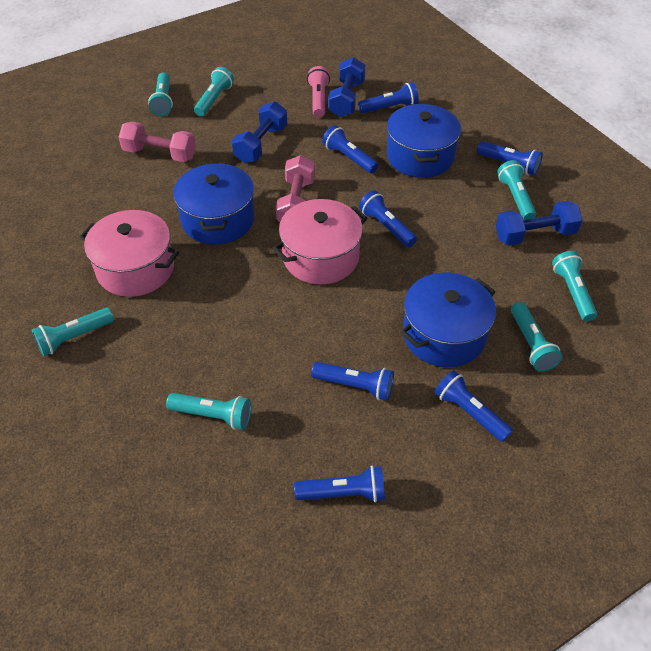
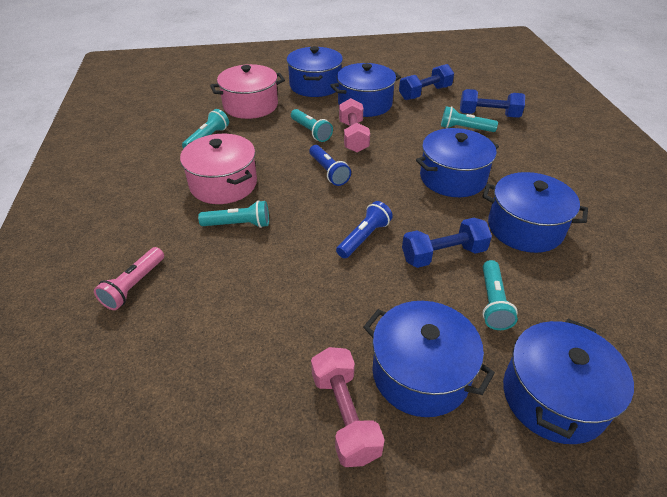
blue flashlight: [294,466,385,503] [311,362,394,401] [322,125,378,173] [358,82,419,113] [359,190,417,247] [434,370,513,442] [477,141,543,176] = 7 -> [309,145,351,186] [336,201,393,258] = 2
blue pot: [173,163,255,245] [387,104,461,178] [400,273,496,367] = 3 -> [287,46,343,97] [330,63,401,117] [363,301,495,417] [416,128,499,197] [482,172,588,253] [503,319,634,444] = 6
turquoise flashlight: [32,308,114,356] [148,72,173,116] [166,393,251,430] [194,67,234,117] [497,160,536,220] [511,302,562,371] [552,251,597,322] = 7 -> [182,109,229,149] [198,200,269,228] [291,109,333,142] [441,106,498,132] [482,260,518,330] = 5

